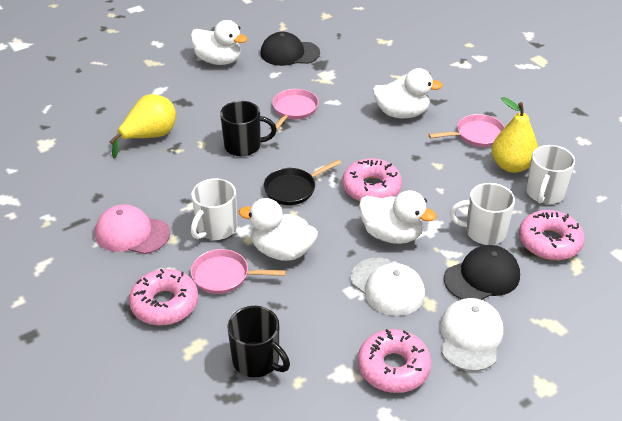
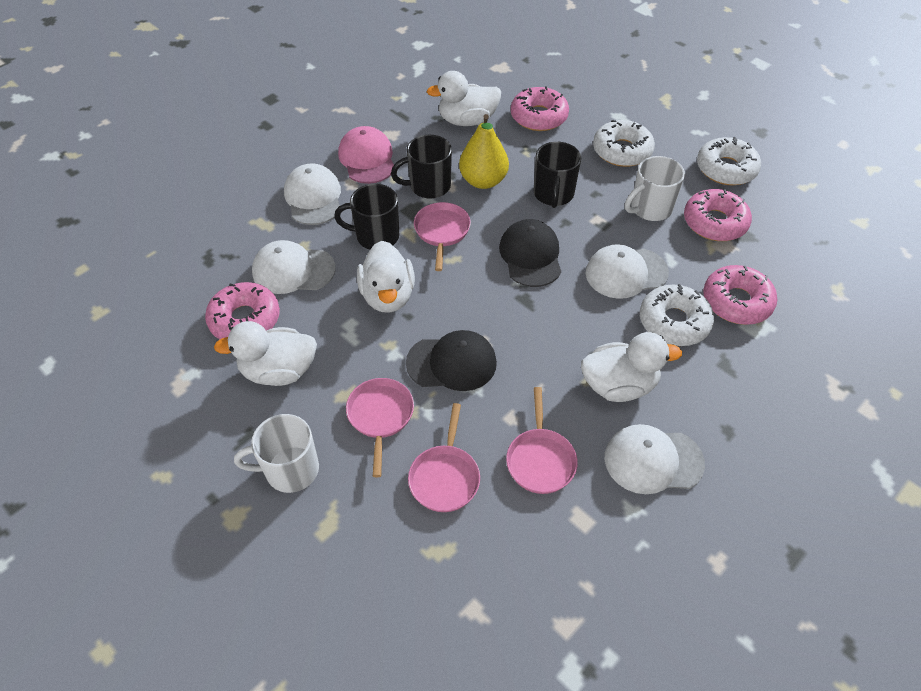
black mug: [220,101,277,157] [227,306,290,377] = 2 -> [334,184,399,249] [391,135,452,199] [534,142,581,208] = 3
black pan: [264,160,341,205] = 1 -> none = 0
pink pan: [191,249,286,294] [271,89,319,131] [429,114,505,147] = 3 -> [346,378,414,477] [408,403,480,512] [414,202,471,271] [506,387,578,494] = 4
white cap: [350,258,425,316] [440,298,503,371] = 2 -> [252,240,336,294] [284,163,341,225] [586,244,669,299] [605,424,705,494] = 4
white donut: none = 0 -> [593,120,655,167] [640,284,714,346] [697,137,761,185] = 3
white mug: [191,178,237,240] [450,183,515,245] [526,145,575,204] = 3 -> [234,414,319,493] [625,156,685,221] = 2
yellow pear: [109,94,176,159] [492,97,538,173] = 2 -> [459,114,509,189] = 1

